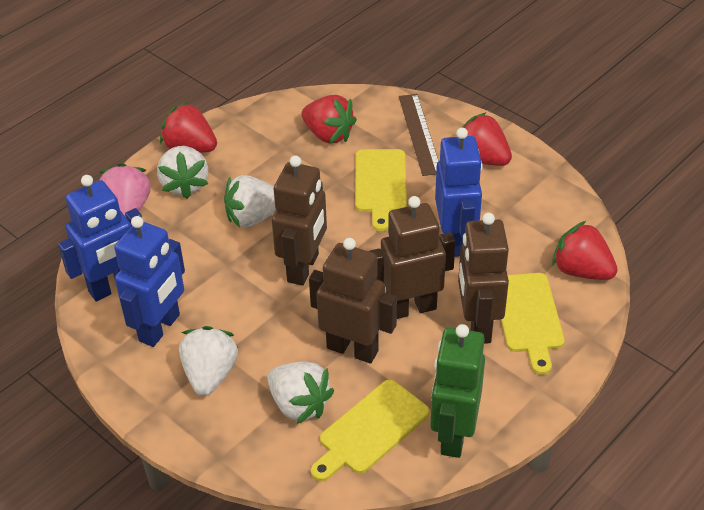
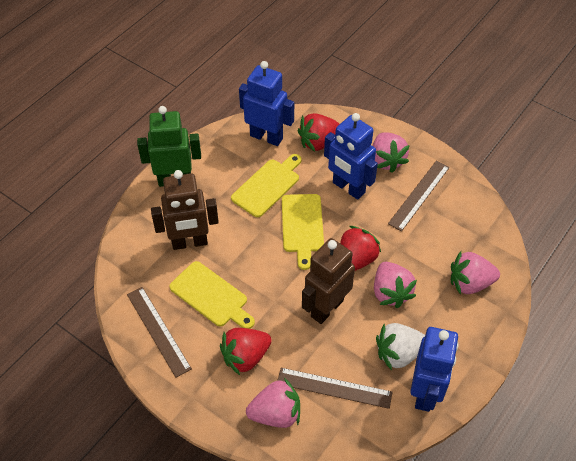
brown robot: [272,155,327,286] [309,238,397,364] [369,196,456,319] [458,213,509,344] = 4 -> [151,170,219,250] [302,238,355,324] = 2
brown ruler: [399,94,439,176] = 1 -> [127,287,192,378] [277,368,393,409] [388,160,450,231] = 3
pink strawberry: [100,163,150,217] = 1 -> [246,378,300,428] [373,132,410,173] [374,262,417,308] [451,251,500,295] = 4
red strawberry: [160,102,217,153] [301,95,357,144] [462,112,512,166] [552,221,618,280] = 4 -> [220,328,272,375] [298,113,339,152] [340,226,381,271] = 3
white strawberry: [157,146,208,199] [179,326,238,396] [224,175,276,228] [267,361,334,424] = 4 -> [376,323,425,370] = 1

